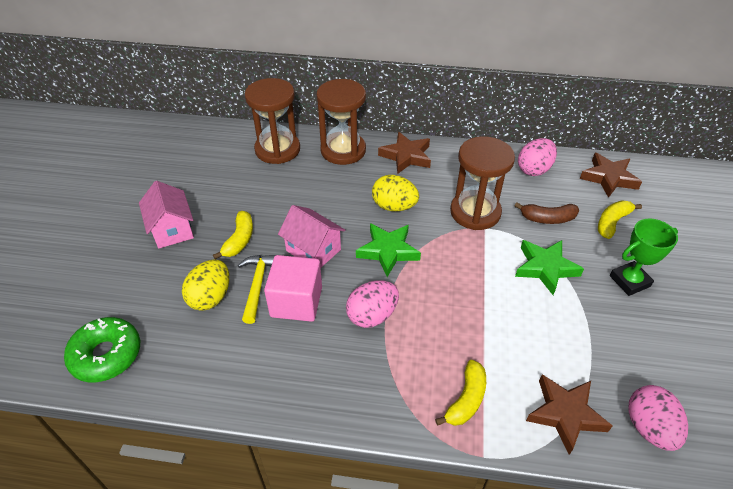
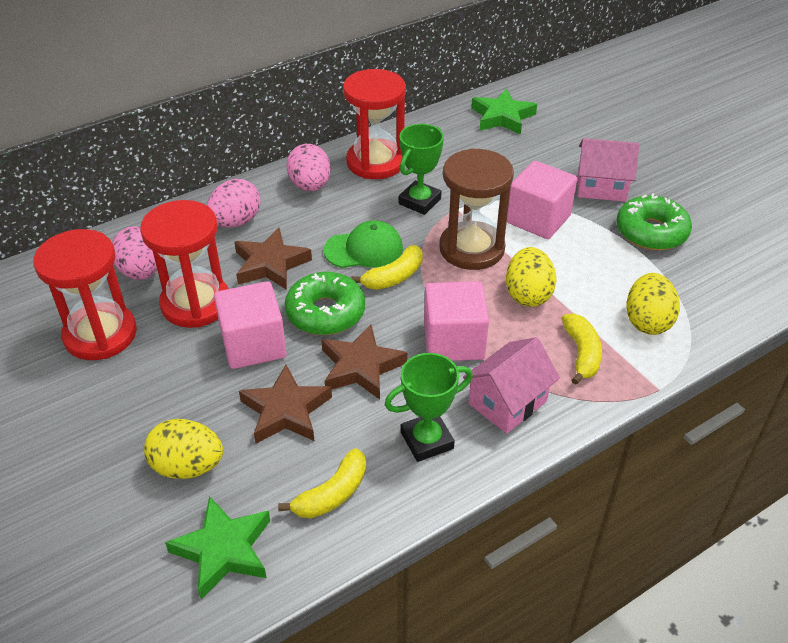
brown banana: [514,203,579,224] = 1 -> none = 0
brown hourglass: [245,78,300,164] [316,79,366,165] [450,136,515,230] = 3 -> [439,148,514,270] = 1
green cap: none = 0 -> [324,220,403,268] = 1
green donut: [64,317,140,382] = 1 -> [285,272,365,335] [616,193,692,250] = 2
green trophy: [610,218,678,296] = 1 -> [385,353,473,462] [399,124,444,215] = 2
pink cube: [264,255,322,322] = 1 -> [214,281,287,369] [424,281,489,361] [507,161,577,239] = 3
red hourglass: none = 0 -> [33,229,137,360] [140,200,229,328] [343,69,406,179] = 3
yellow egg: [182,260,229,311] [372,175,419,211] = 2 -> [144,419,223,479] [506,247,557,307] [626,273,680,335] = 3
yellow hammer: [238,255,275,324] = 1 -> none = 0

